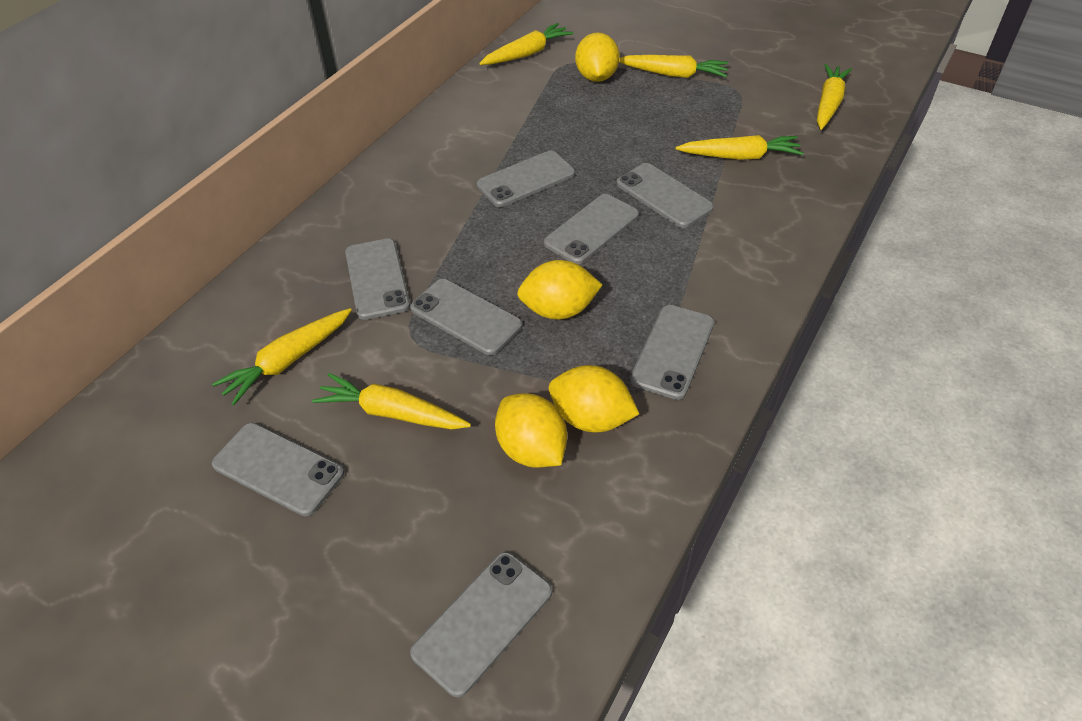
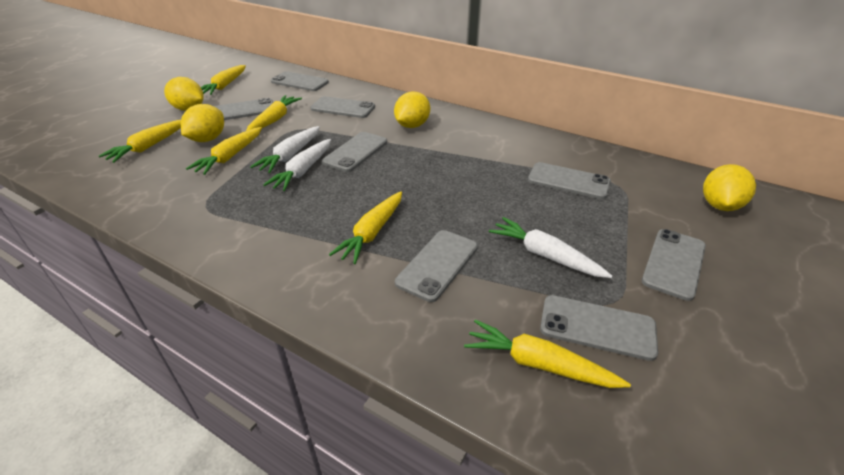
white carrot: none = 0 -> [250,126,320,173] [263,139,331,191] [489,217,612,278] = 3

